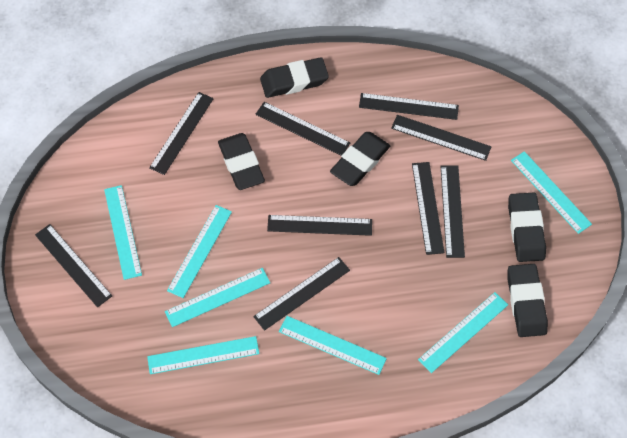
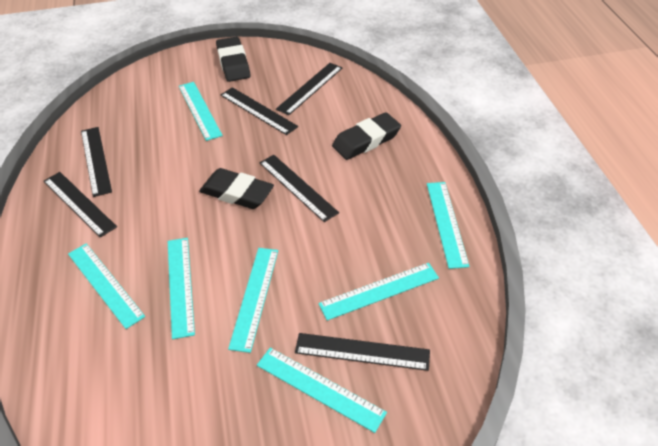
black eraser: [218,133,265,190] [260,57,329,98] [330,132,390,186] [507,264,548,337] [508,193,546,262] = 5 -> [199,168,274,209] [216,37,250,82] [332,112,401,160] = 3
black ruler: [35,224,112,307] [149,92,214,175] [253,257,350,331] [255,102,350,156] [267,215,372,236] [359,93,459,120] [391,115,491,161] [412,162,444,255] [441,165,465,258] = 9 -> [44,172,117,238] [81,127,112,197] [221,87,298,135] [259,155,339,222] [276,63,342,115] [295,333,430,371] = 6

